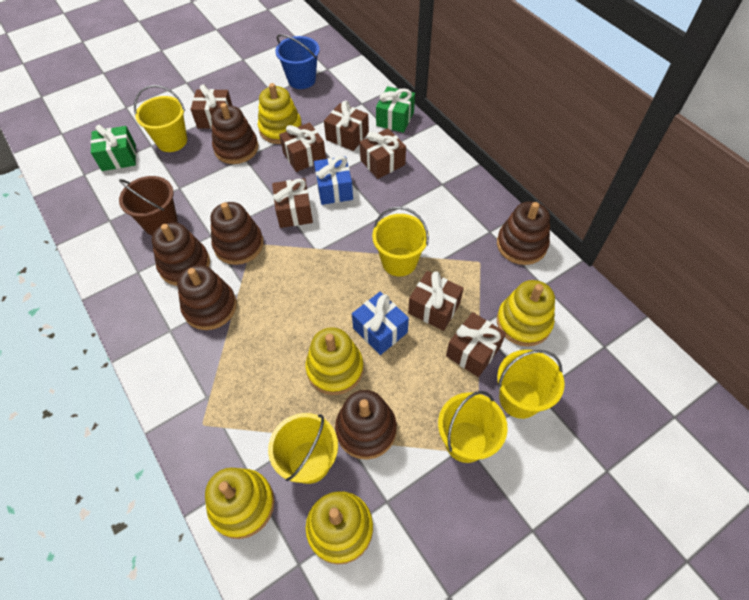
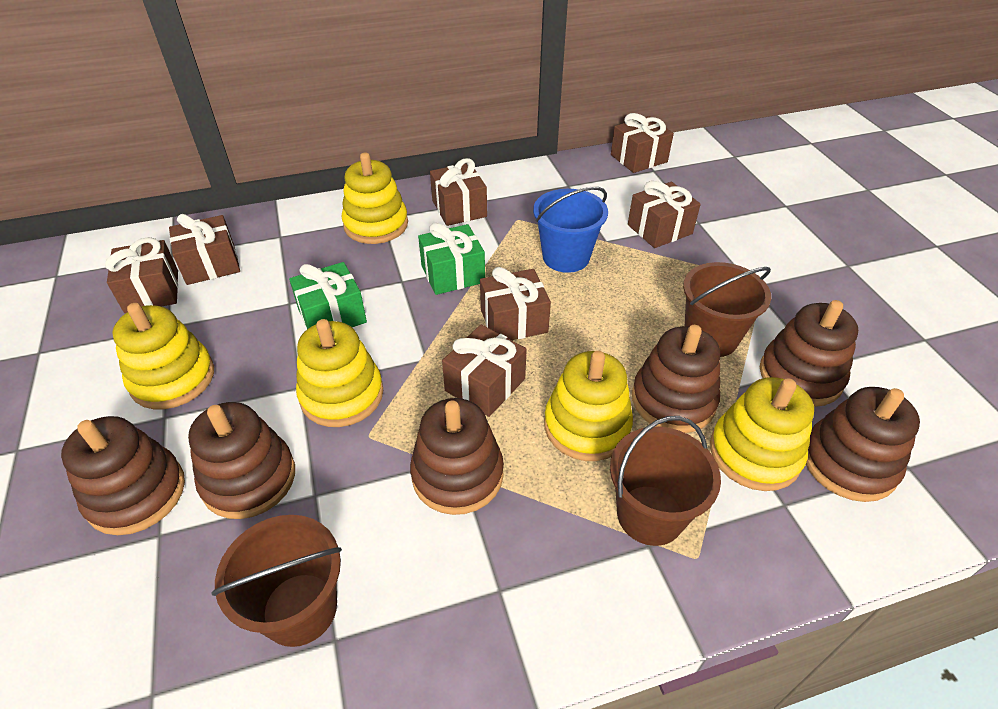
blue gift: [314,156,353,205] [352,292,409,355] = 2 -> none = 0
brown bucket: [119,176,178,235] = 1 -> [212,515,342,647] [610,416,721,546] [683,262,771,357] = 3
yellow bucket: [134,85,187,152] [268,413,338,484] [372,207,429,277] [438,391,508,463] [497,350,565,419] = 5 -> none = 0

